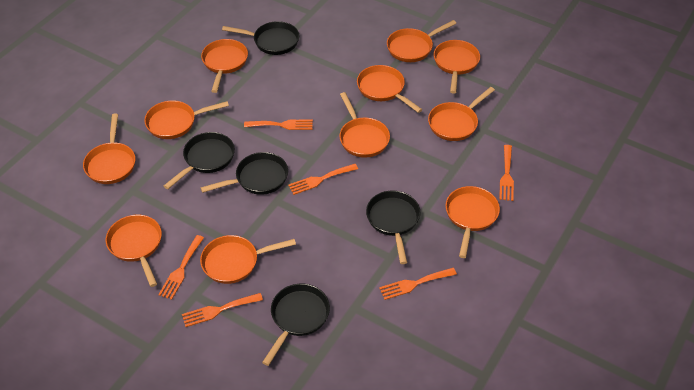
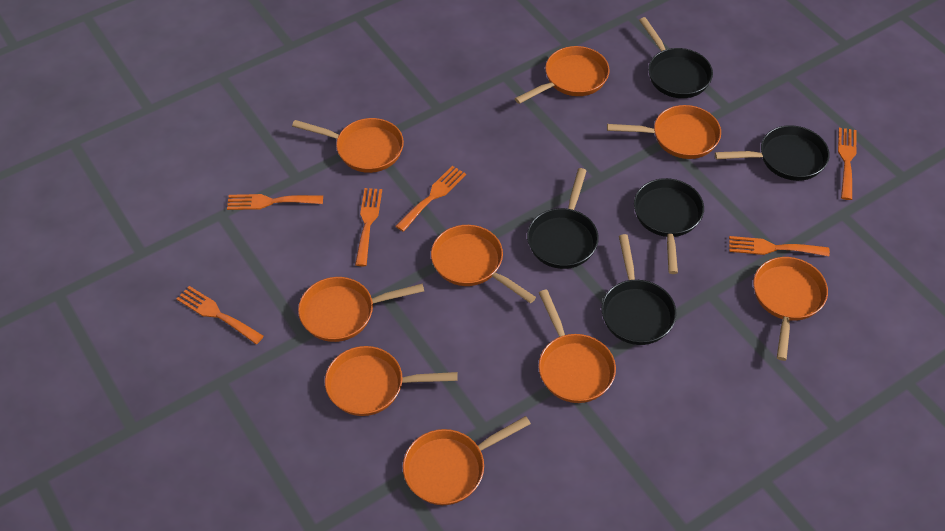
orange pan: [83,114,135,184] [106,215,162,287] [144,100,229,139] [200,235,296,284] [201,39,248,93] [339,92,390,158] [357,65,423,113] [387,20,456,62] [428,87,495,141] [434,40,480,93] [445,186,500,258] = 11 -> [292,118,404,173] [298,277,424,342] [325,346,458,416] [403,416,531,505] [431,225,536,303] [515,46,610,104] [539,289,616,403] [607,105,721,159] [753,257,828,361] = 9

